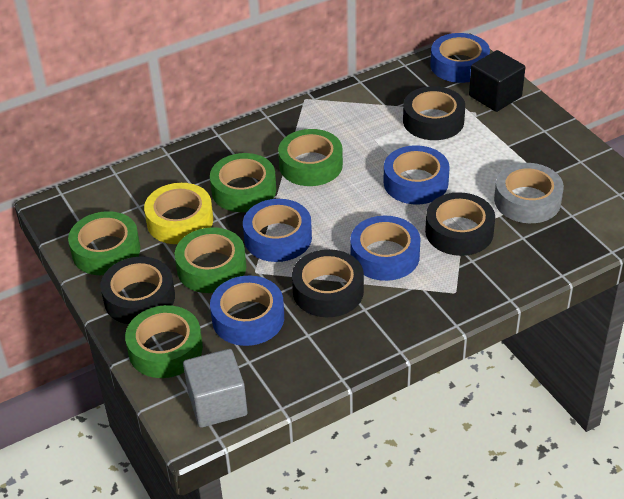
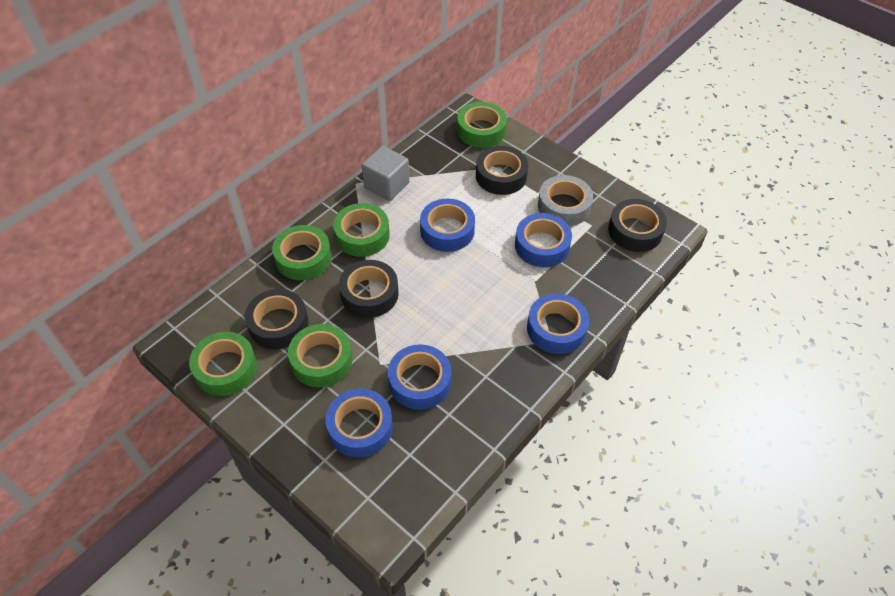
black cube: [469,50,525,112] = 1 -> none = 0
yellow tape: [144,183,213,244] = 1 -> none = 0

